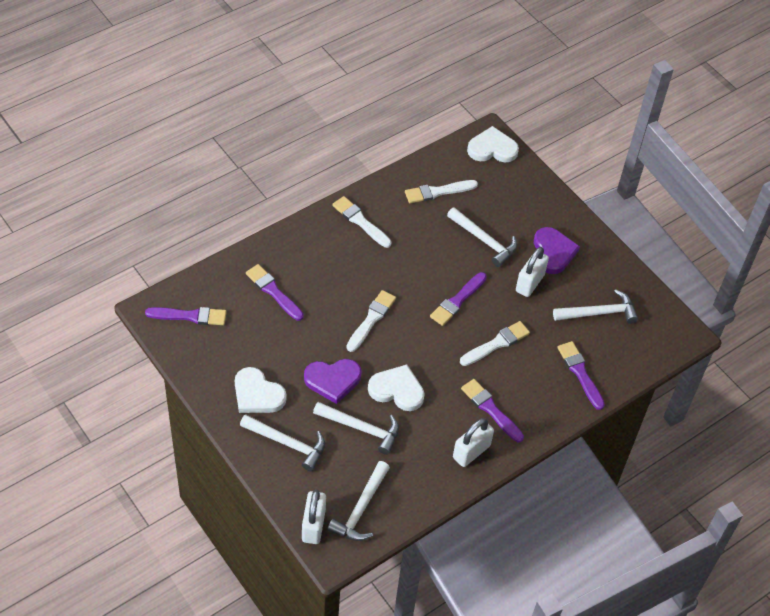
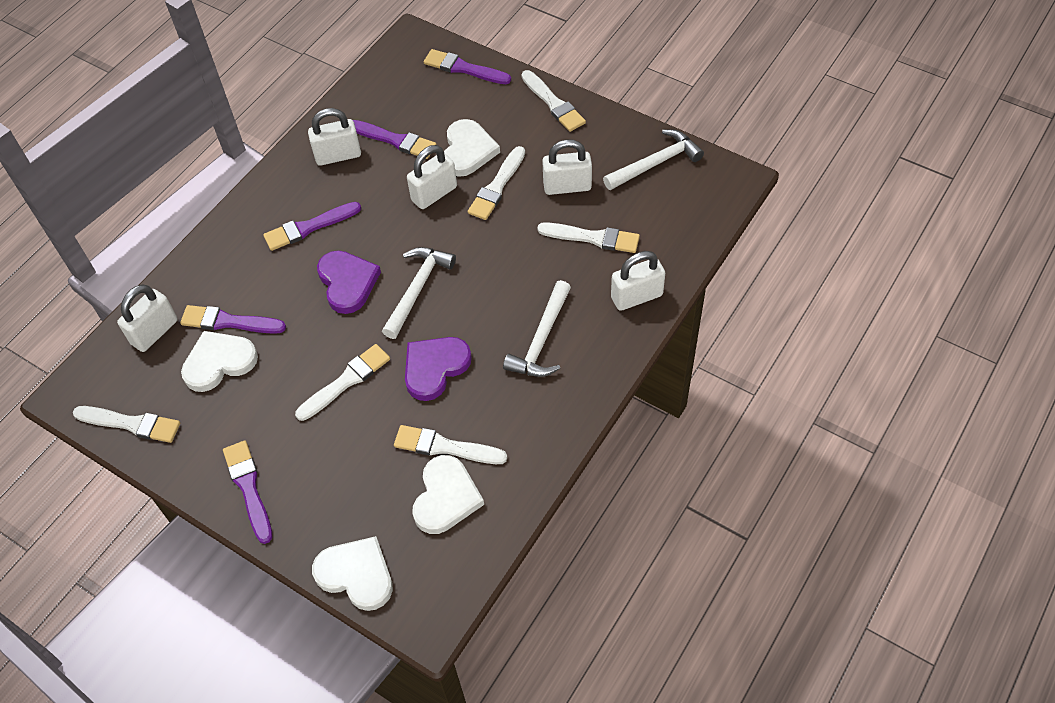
white brush: [332,196,392,248] [346,290,396,352] [405,180,478,203] [460,321,530,366] = 4 -> [73,406,180,443] [295,344,390,421] [394,425,507,464] [468,146,525,220] [521,70,586,132] [537,222,640,253] = 6
white hammer: [240,414,325,471] [313,402,399,455] [327,461,390,541] [447,207,517,267] [553,289,638,324] = 5 -> [382,247,456,339] [503,280,571,377] [603,129,704,190] = 3
white heart: [235,367,287,413] [368,365,425,411] [467,126,519,163] = 3 -> [181,331,258,392] [312,536,393,611] [412,455,484,534] [444,119,500,177] = 4
white padlock: [302,489,326,544] [453,418,494,467] [516,247,549,297] = 3 -> [117,284,178,352] [308,108,361,166] [407,145,457,209] [542,139,592,195] [611,251,665,311] = 5

